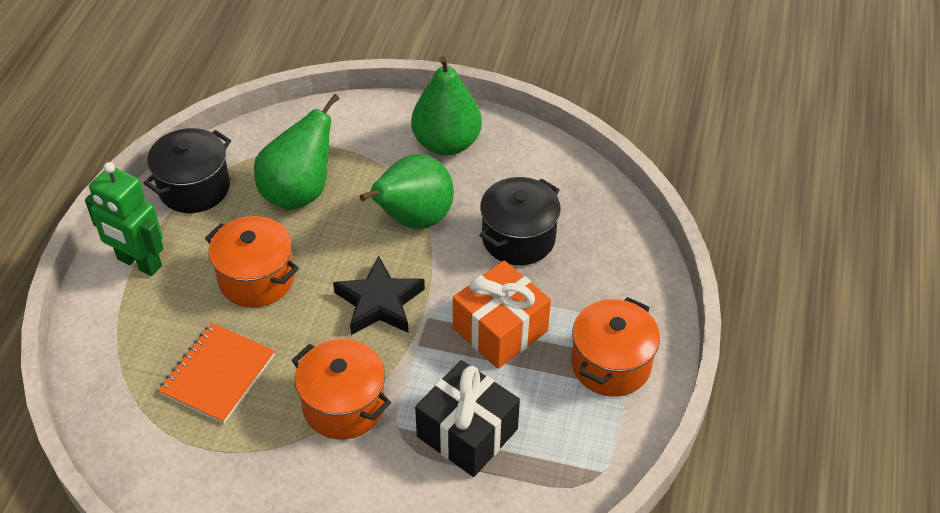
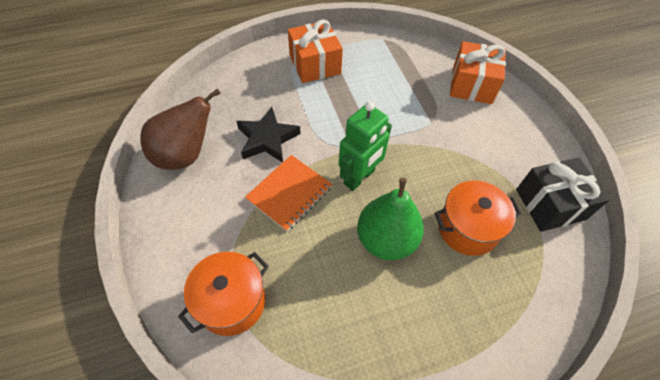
black pot: [144,128,231,213] [479,177,561,265] = 2 -> none = 0
brown pear: none = 0 -> [140,88,221,170] = 1
green pear: [254,94,340,210] [359,154,454,229] [411,56,482,156] = 3 -> [357,178,424,260] = 1
orange gift: [453,260,551,369] = 1 -> [288,19,343,83] [450,41,506,104] = 2
orange pot: [205,216,299,308] [292,339,391,439] [571,297,660,397] = 3 -> [178,252,269,336] [434,180,522,256] = 2

